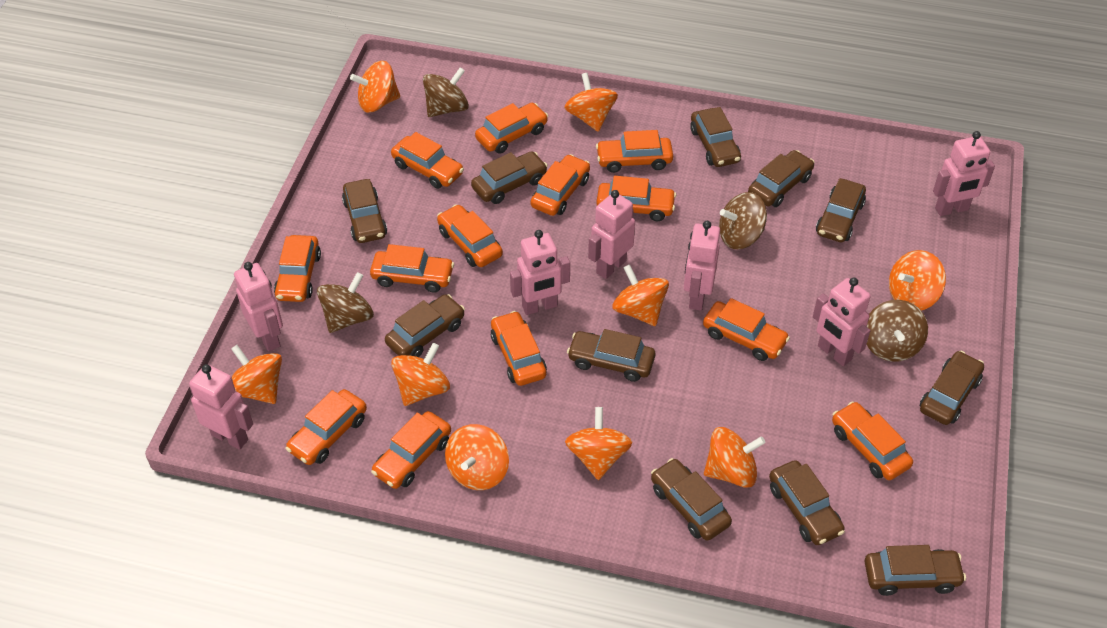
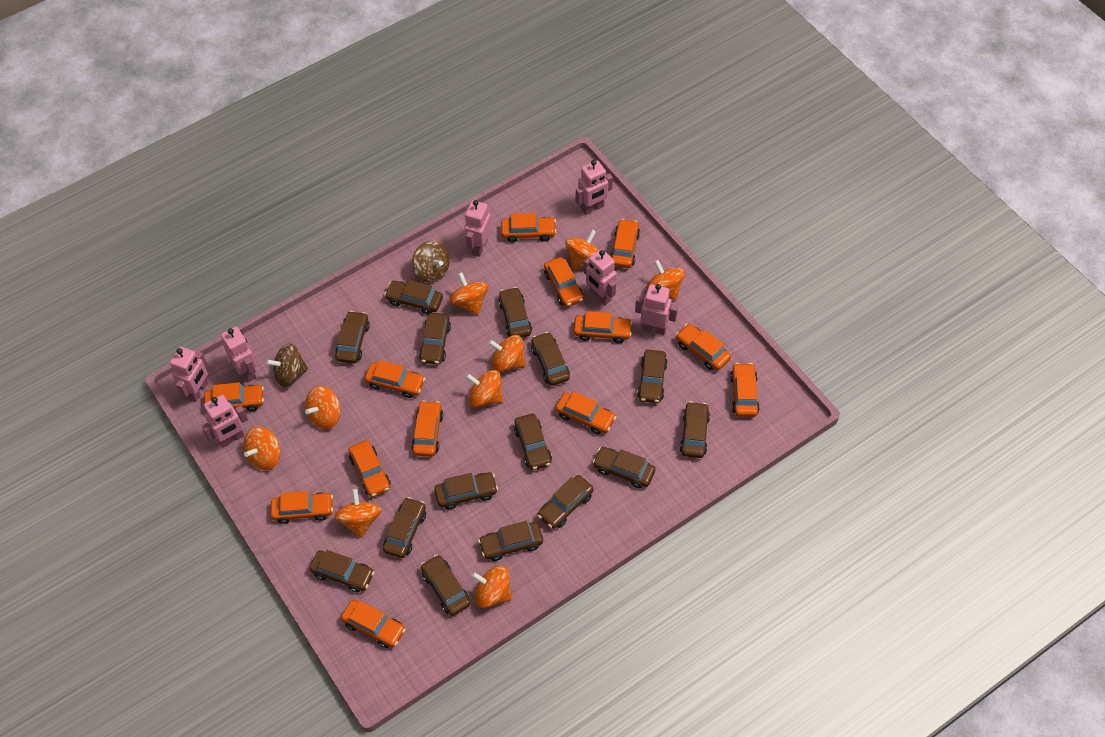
brown car: [342,179,387,243] [385,294,465,357] [471,151,548,204] [567,329,655,382] [651,458,732,541] [690,107,741,167] [748,150,815,207] [769,460,845,545] [816,178,866,242] [865,545,966,596] [920,351,984,425] = 11 -> [310,550,374,593] [335,311,370,364] [383,497,426,558] [384,280,443,315] [419,313,451,364] [421,555,471,616] [434,472,498,510] [478,521,543,561] [498,287,532,338] [514,414,552,470] [531,332,570,386] [538,475,594,529] [593,447,655,489] [637,350,668,403] [679,401,710,458] = 15
brown spinning top: [317,272,374,333] [423,67,469,117] [719,192,767,249] [867,300,928,362] = 4 -> [266,344,308,387] [412,241,450,282] = 2

